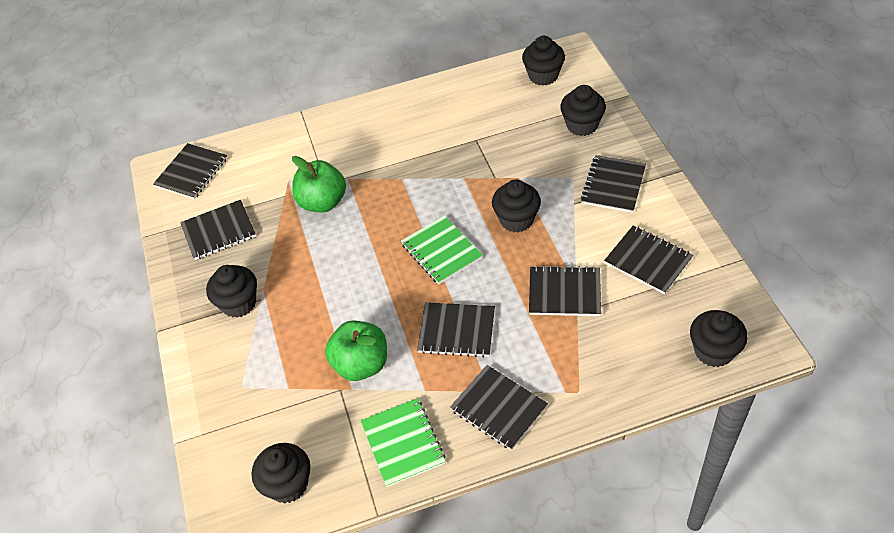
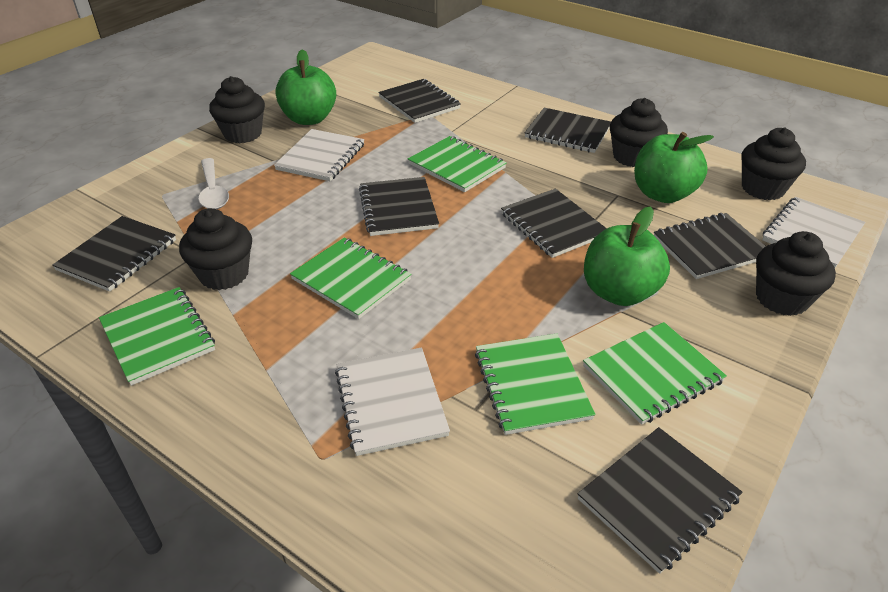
black cupcake: [206,265,257,318] [252,443,311,504] [492,179,541,232] [522,36,565,86] [560,85,606,136] [690,310,748,367] = 6 -> [179,208,252,290] [209,76,265,143] [610,98,668,167] [741,128,806,200] [756,231,836,316] = 5
green apple: [292,156,346,212] [325,321,387,381] = 2 -> [275,49,336,125] [584,207,670,306] [634,132,714,203] = 3
green notebook: [361,398,446,487] [401,215,483,284] = 2 -> [99,287,215,386] [290,238,412,319] [408,136,507,192] [475,333,595,435] [583,322,727,425] = 5
white notebook: none = 0 -> [274,129,364,181] [335,347,450,456] [762,197,865,268] = 3
white spoon: none = 0 -> [198,158,229,209] = 1

